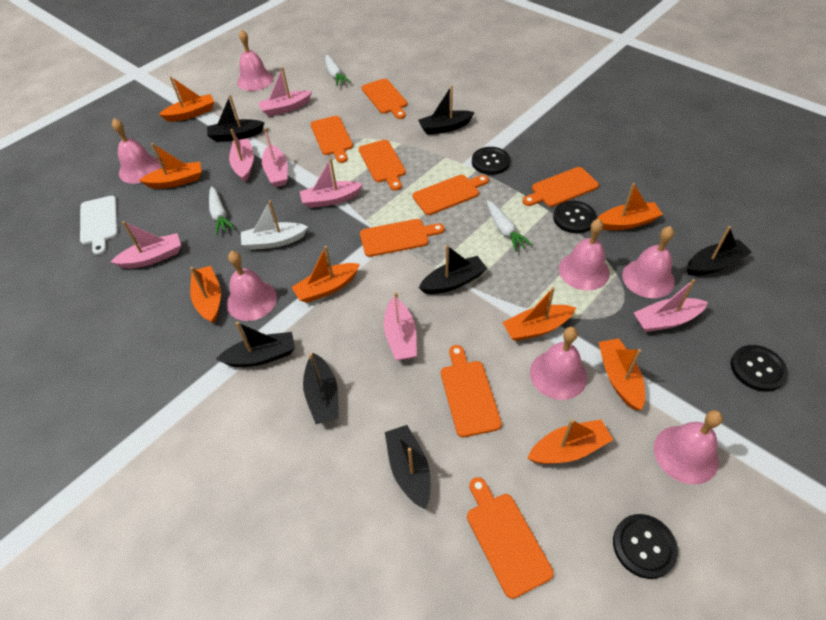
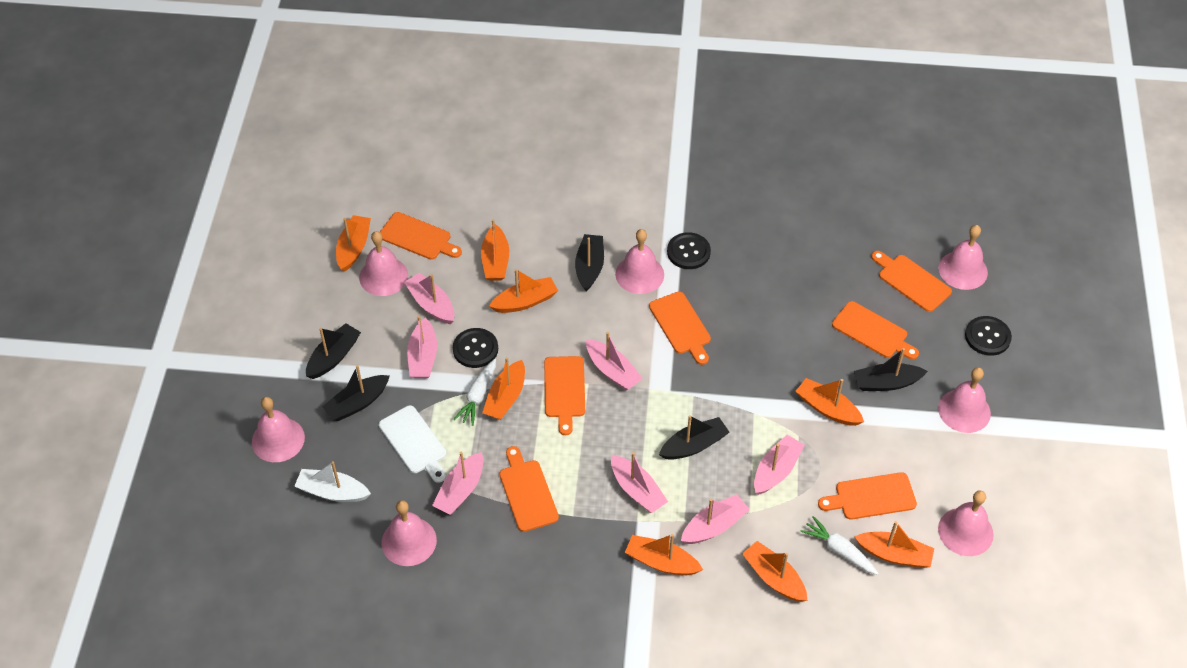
black boat: [207,95,264,142] [216,322,295,367] [303,353,339,424] [385,425,431,509] [418,86,475,135] [419,245,487,294] [687,226,752,276] = 7 -> [306,323,361,379] [322,365,390,421] [575,234,604,291] [659,415,730,460] [854,348,928,391] = 5
black button: [472,147,510,175] [553,201,597,233] [613,514,678,579] [731,345,788,392] = 4 -> [453,328,498,368] [667,232,711,269] [965,316,1012,356] = 3
orange cutting board: [311,116,353,163] [359,140,406,191] [360,219,444,257] [362,79,407,119] [412,175,489,215] [441,345,502,437] [467,477,554,599] [523,167,599,207] = 8 -> [380,212,462,260] [499,446,559,532] [544,356,585,435] [649,292,711,365] [818,472,917,520] [832,301,919,360] [871,251,952,312] = 7
white carrot: [209,186,235,235] [325,55,351,86] [487,200,533,252] = 3 -> [453,359,496,426] [800,516,879,575] = 2

